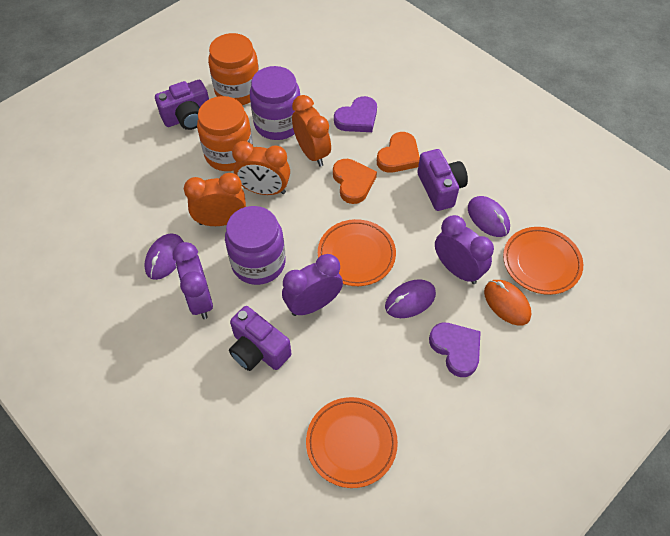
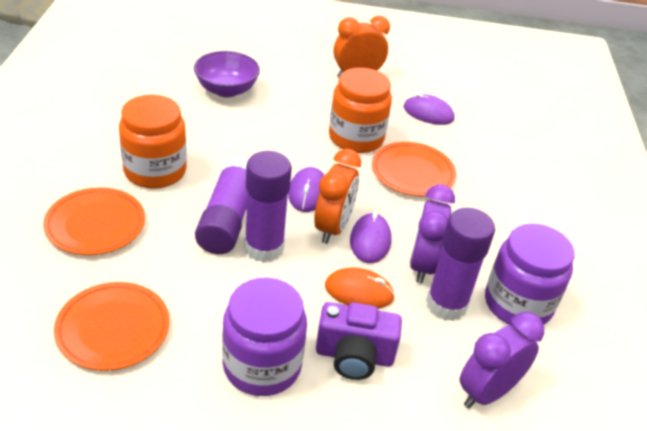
orange clock: [184,173,246,226] [232,141,290,195] [292,95,331,167] = 3 -> [314,149,361,244] [334,16,390,77] = 2
orange heart: [333,159,377,204] [377,132,420,173] = 2 -> none = 0
purple bowl: none = 0 -> [194,51,260,97] = 1
purple camera: [155,80,209,130] [229,306,292,371] [417,149,468,211] = 3 -> [316,302,402,380] = 1
purple clock: [172,242,213,319] [282,254,343,316] [435,215,494,284] = 3 -> [410,184,455,283] [460,312,544,408] = 2
purple glue stick: none = 0 -> [195,157,248,254] [244,151,292,263] [426,208,495,321] = 3
purple heart: [334,96,377,132] [429,323,481,377] = 2 -> none = 0

